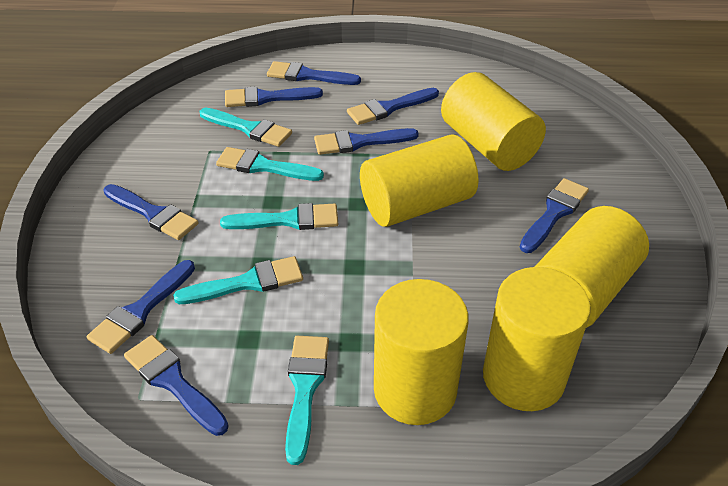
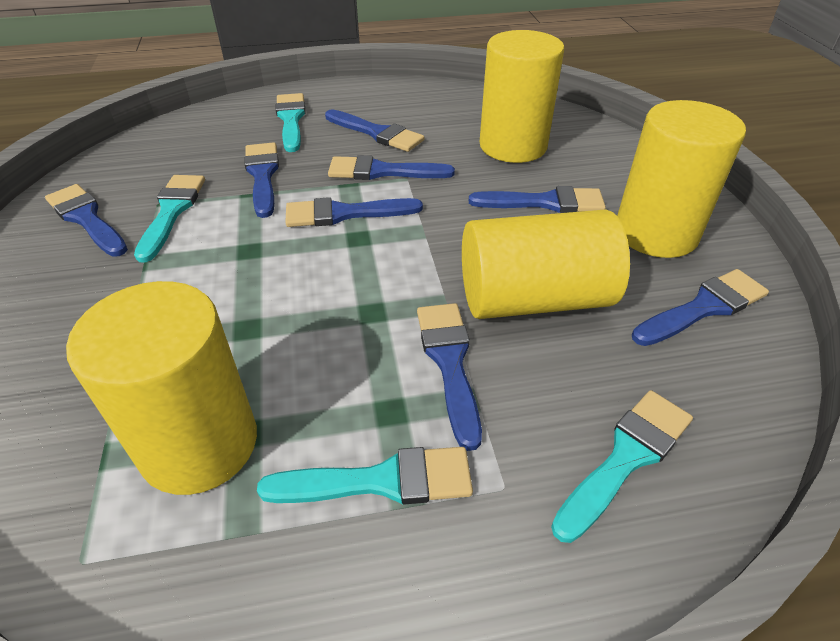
turquoise brush: [173,256,303,304] [200,108,292,147] [216,147,324,181] [220,203,338,230] [285,336,329,465] = 5 -> [134,175,205,262] [257,447,473,505] [276,93,306,152] [551,390,693,543] = 4
yellow cylinder: [360,134,478,227] [374,279,469,425] [441,72,546,171] [483,267,591,411] [535,206,649,328] = 5 -> [66,281,257,495] [462,209,630,319] [480,30,564,163] [617,100,746,258] = 4

